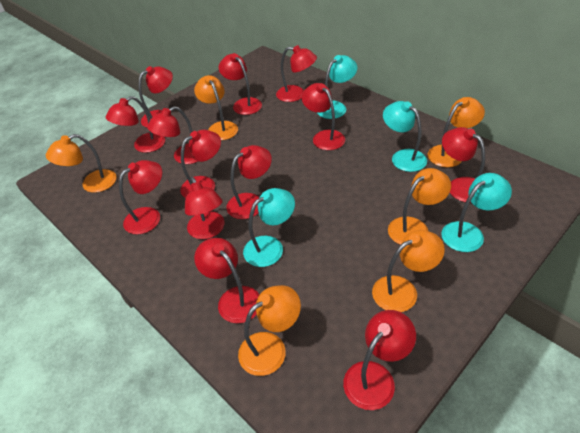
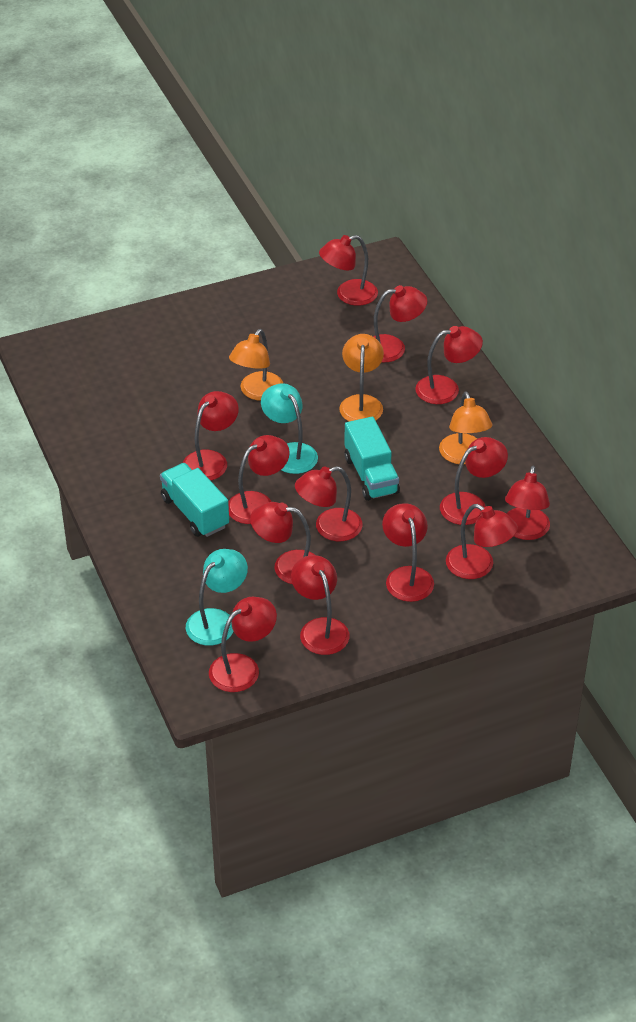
orange lamp: [46,134,117,193] [194,75,238,140] [238,285,301,376] [372,230,445,312] [388,168,451,245] [427,97,485,167] = 6 -> [229,329,283,401] [339,334,384,421] [439,391,492,464] = 3
turquoise lamp: [243,188,295,267] [317,55,358,119] [383,101,427,172] [441,173,512,252] = 4 -> [186,549,248,646] [261,383,318,474] = 2
turquoise truck: none = 0 -> [160,463,229,537] [344,417,400,501] = 2

